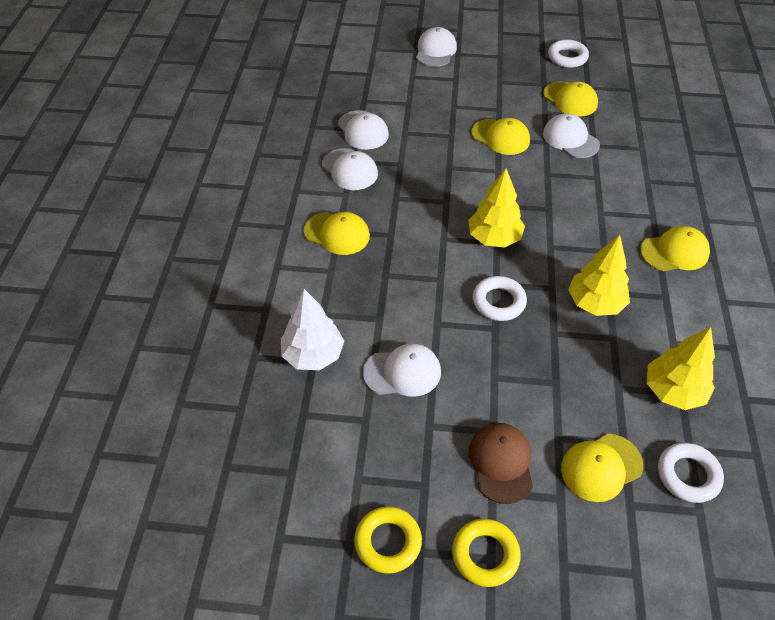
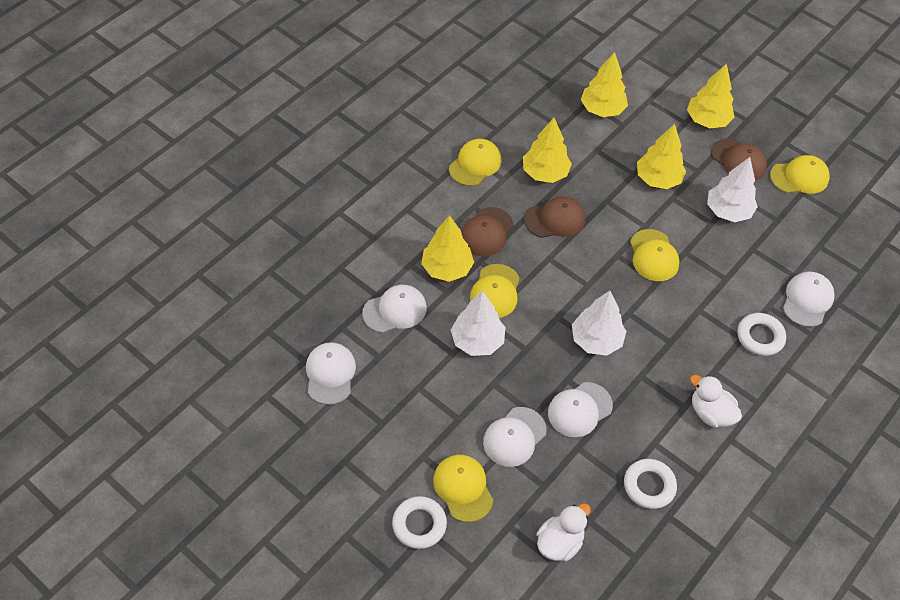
brown cap: [469,423,533,504] = 1 -> [461,207,513,256] [525,197,585,238] [711,138,767,181] = 3
white duck: none = 0 -> [536,503,591,561] [690,375,742,428] = 2
white tree: [281,289,344,370] = 1 -> [451,291,505,356] [572,291,626,356] [707,157,758,222] = 3
yellow ring: [354,506,422,574] [452,519,521,587] = 2 -> none = 0
yellow tree: [468,168,525,248] [568,235,630,316] [647,327,715,410] = 3 -> [421,215,474,282] [523,118,572,183] [581,52,628,117] [637,124,686,189] [687,63,735,128] = 5

